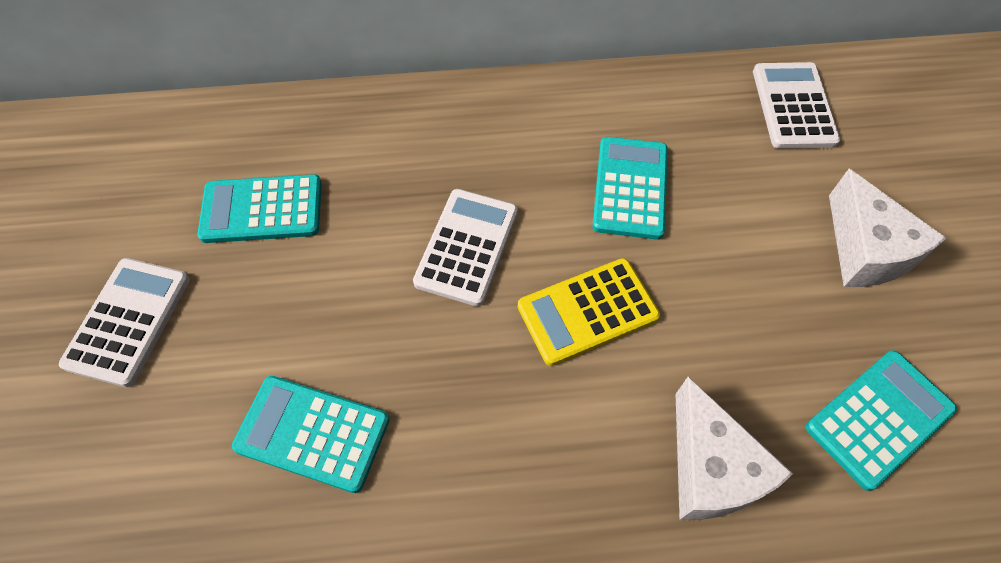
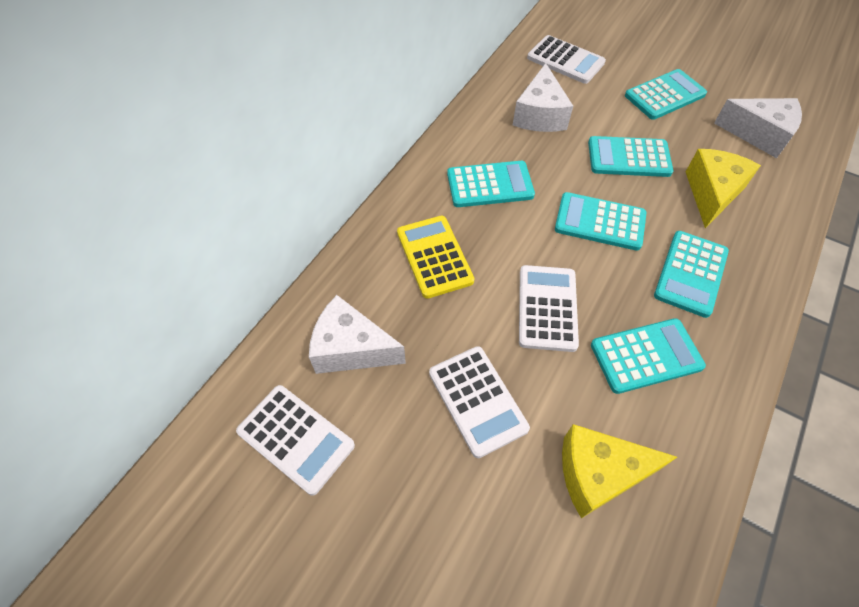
turquoise calculator: [197,174,322,243] [232,376,389,493] [593,137,668,240] [806,350,957,491] = 4 -> [447,161,535,207] [555,192,647,251] [588,136,673,177] [591,318,706,394] [625,69,707,120] [654,231,729,318] = 6
white calculator: [59,258,190,387] [413,189,518,306] [753,62,840,149] = 3 -> [236,385,355,496] [429,346,530,458] [519,265,579,352] [527,35,606,84] = 4
white cheese: [676,377,793,520] [829,169,947,287] = 2 -> [309,295,406,374] [513,63,573,132] [714,98,802,158] = 3
yellow cheese: none = 0 -> [562,424,677,518] [686,149,761,228] = 2

